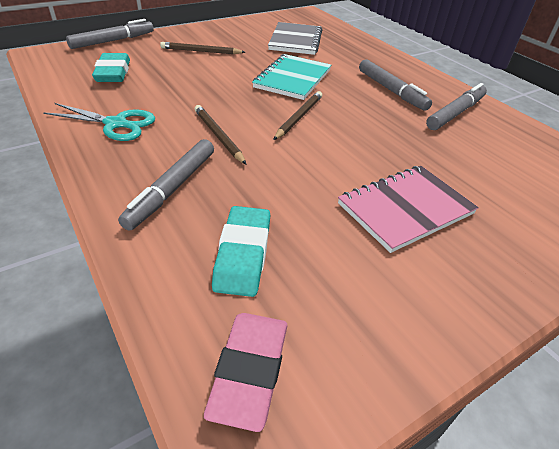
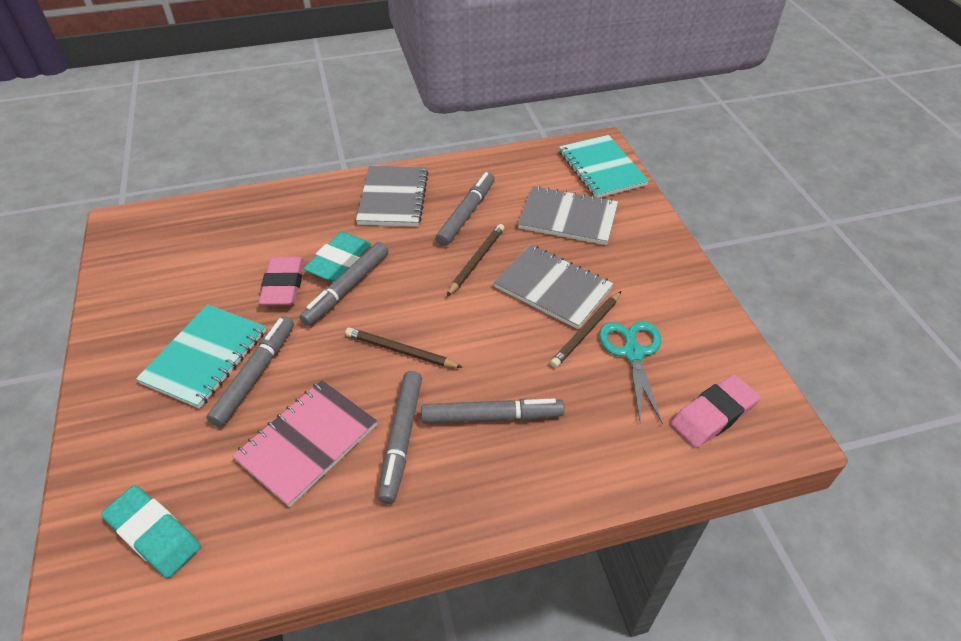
grey marker: [66,19,154,49] [118,139,214,231] [359,59,432,111] [426,83,487,130] = 4 -> [206,316,294,427] [299,242,388,326] [378,371,422,504] [421,398,565,424] [436,172,495,246] = 5
grey notebook: [268,22,322,55] = 1 -> [356,166,428,226] [494,245,613,329] [518,186,618,245] = 3
pink eraser: [204,313,287,432] = 1 -> [259,257,304,305] [671,374,760,448] = 2
turquoise notebook: [252,54,331,100] = 1 -> [136,304,266,409] [559,135,649,198] = 2

